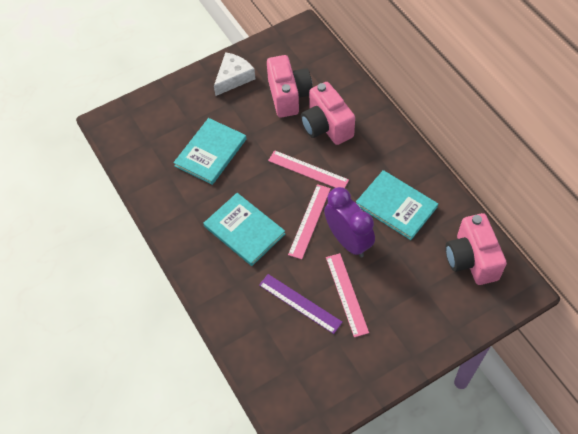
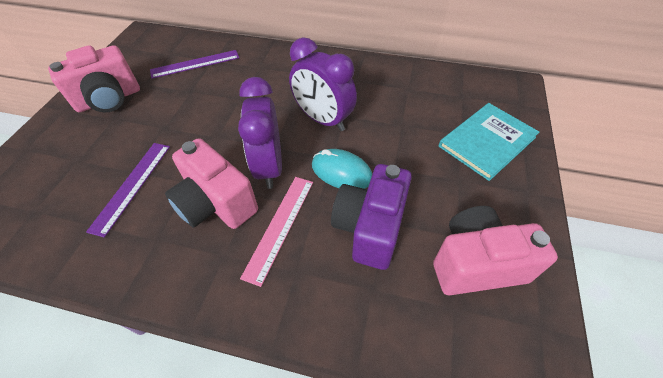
pink ruler: [268,150,349,188] [288,184,331,259] [326,253,369,337] = 3 -> [240,177,313,287] = 1
purple camera: none = 0 -> [331,164,412,270] = 1
purple clock: [324,187,375,257] = 1 -> [238,77,282,189] [289,37,357,131] = 2
purple ruler: [259,274,342,334] = 1 -> [86,143,170,238] [150,50,239,78] = 2
turquoise book: [173,118,247,185] [203,193,285,266] [356,170,438,240] = 3 -> [439,103,539,181] = 1
turquoise mouse: none = 0 -> [312,149,372,189] = 1
white cheese: [214,52,256,96] = 1 -> none = 0

